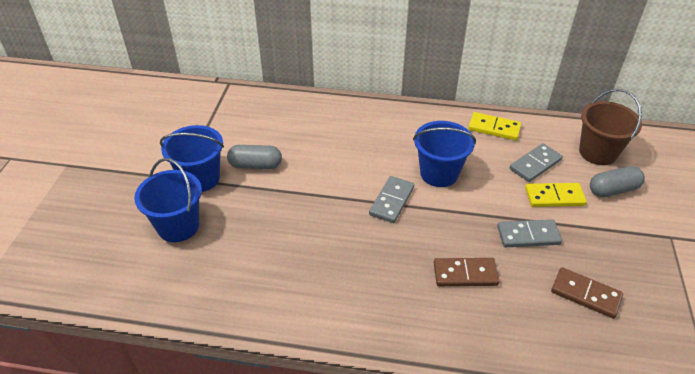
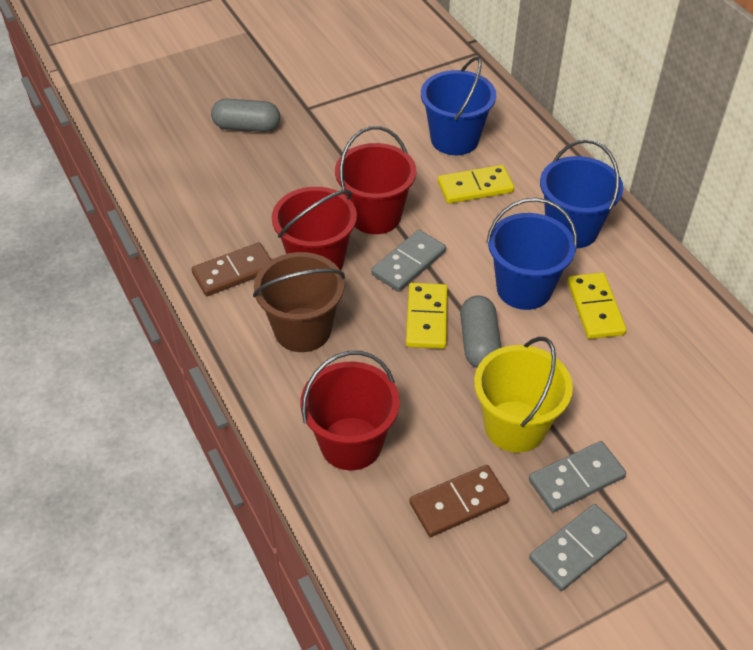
red bucket: none = 0 -> [272,187,357,271] [300,351,400,470] [335,126,416,234] = 3
yellow bucket: none = 0 -> [474,337,573,453] = 1
yellow domino: [468,112,521,141] [525,183,587,207] = 2 -> [406,283,448,349] [438,165,514,204] [567,273,626,339] = 3

